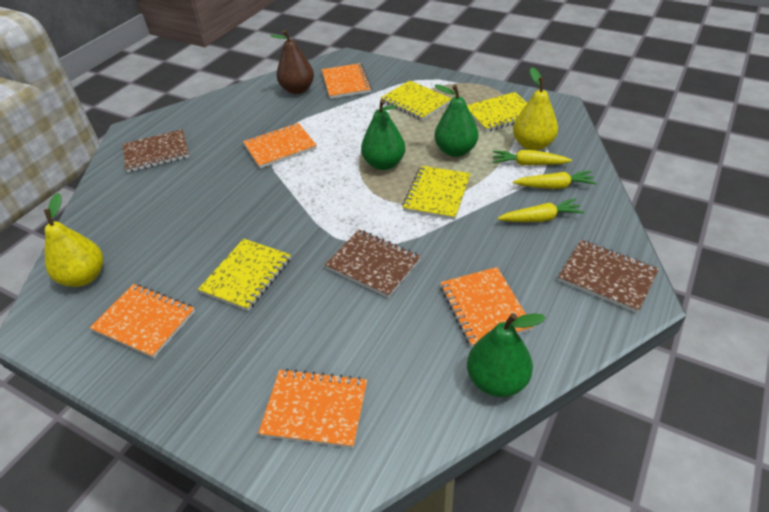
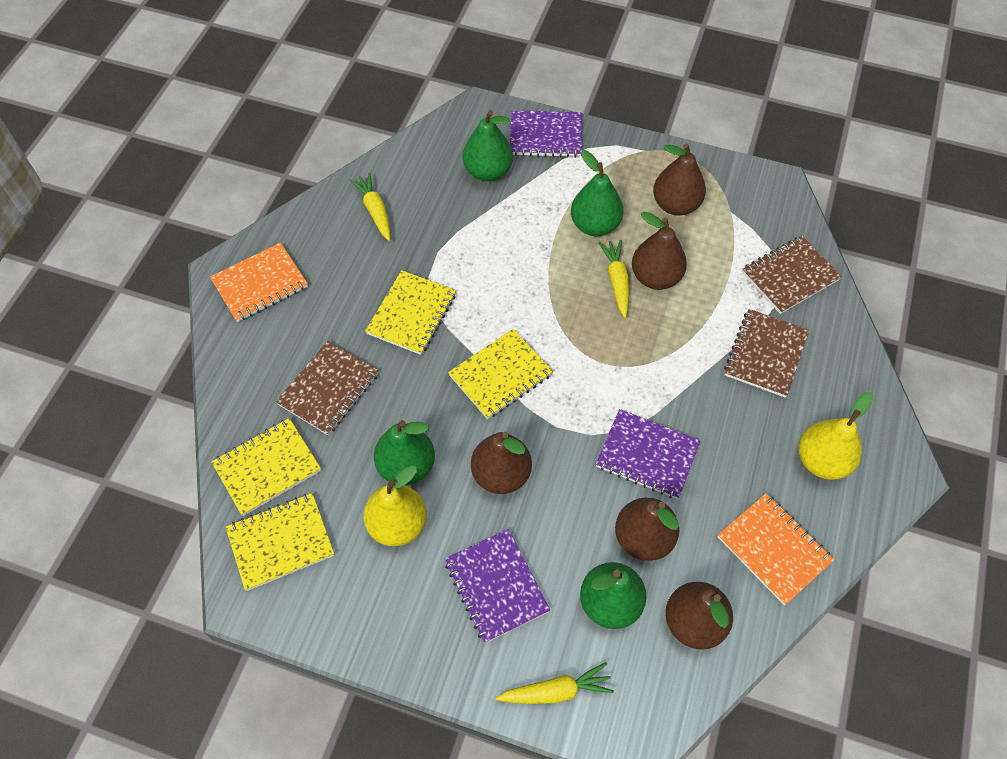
brown pear: [270,30,314,94] = 1 -> [471,432,532,494] [615,498,679,561] [632,212,687,290] [653,144,706,216] [666,582,733,649] = 5
green pear: [361,99,405,170] [434,84,478,157] [467,313,546,397] = 3 -> [374,420,435,485] [463,110,513,181] [571,150,624,236] [580,562,646,629] = 4
orange notebook: [89,284,195,358] [243,123,317,169] [258,369,367,448] [322,63,372,99] [440,267,534,348] = 5 -> [210,243,308,322] [718,493,834,605] = 2
purple notebook: none = 0 -> [445,529,550,643] [510,110,582,158] [596,409,701,499] = 3

